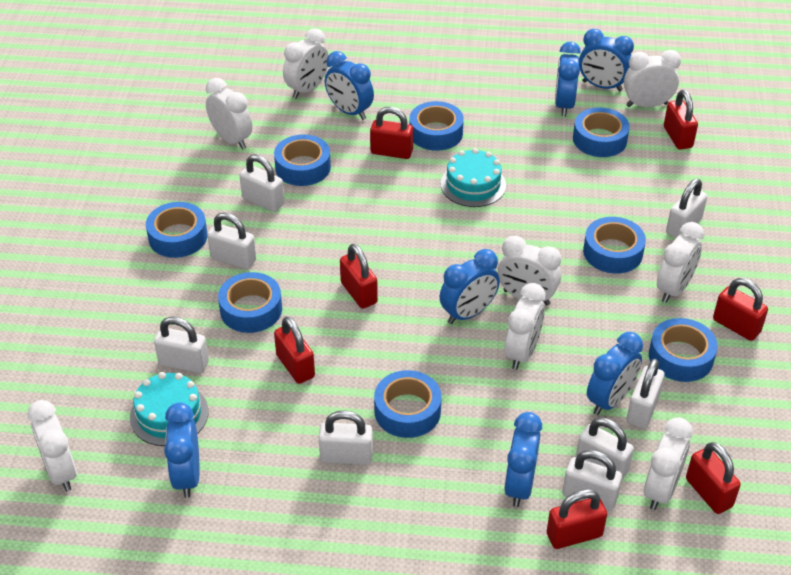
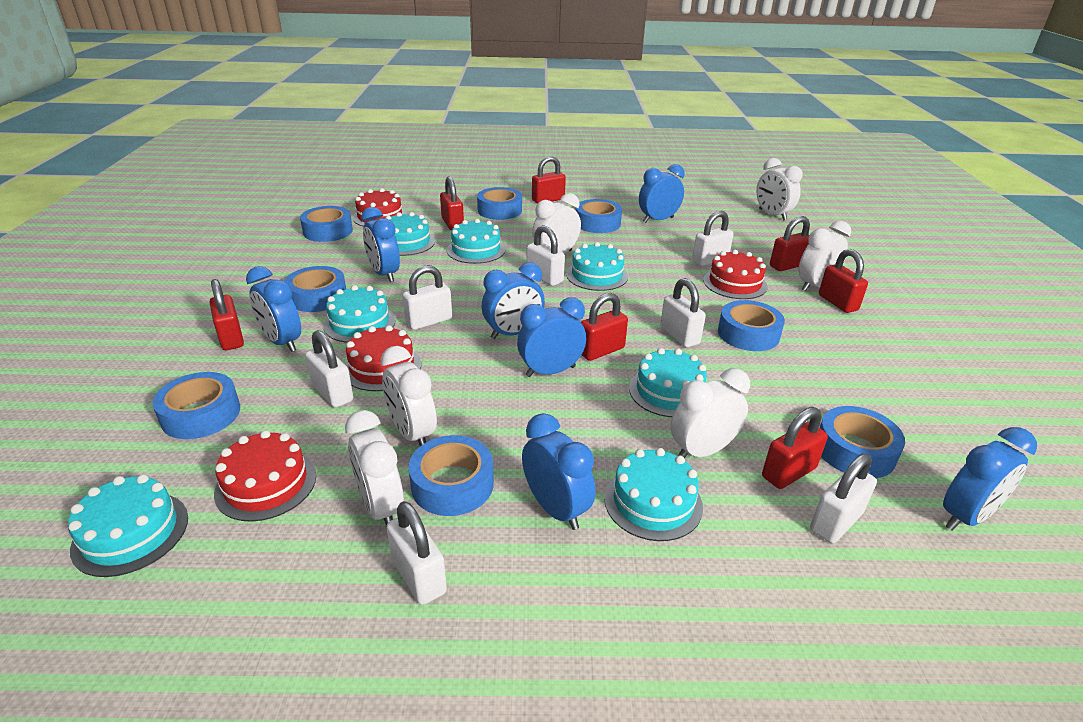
red cake: none = 0 -> [214,430,316,522] [344,325,421,391] [353,188,407,227] [703,250,767,299] = 4
turquoise cake: [130,372,209,446] [441,148,506,207] = 2 -> [68,474,188,577] [323,285,396,343] [386,212,435,256] [447,219,505,264] [566,242,628,291] [604,448,703,541] [629,348,707,417] = 7
white clock: [27,400,77,492] [206,78,252,149] [283,28,329,99] [498,236,561,306] [505,283,545,370] [624,50,681,107] [644,417,693,510] [657,222,704,303] = 8 -> [345,410,404,526] [381,346,437,446] [532,193,581,253] [670,368,750,458] [756,158,803,220] [798,221,851,292] = 6
white padlock: [154,317,209,373] [207,212,256,269] [239,154,284,212] [319,410,373,465] [563,450,622,511] [576,418,634,480] [627,359,665,428] [666,179,707,238] = 8 -> [305,330,353,408] [386,501,447,605] [402,265,452,330] [527,225,565,286] [660,278,706,347] [692,211,734,266] [810,453,877,543] = 7

